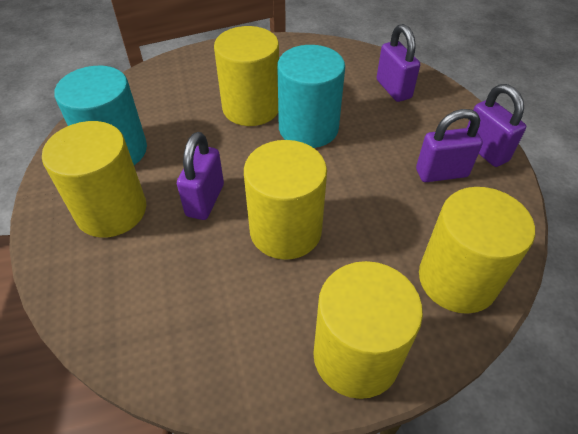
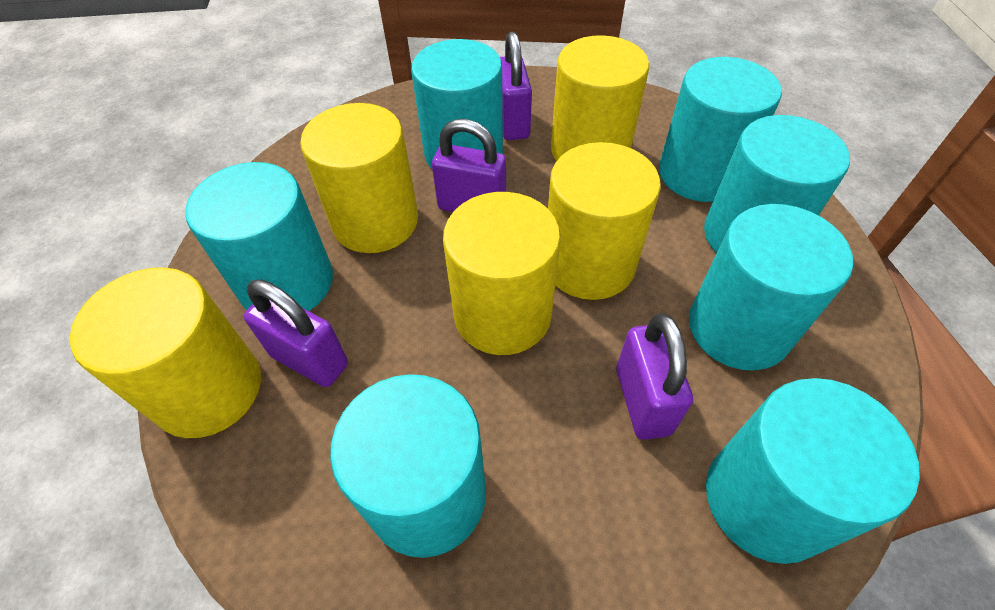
turquoise cylinder: [54,66,147,165] [277,45,345,148] = 2 -> [185,162,333,311] [330,374,486,558] [411,39,503,169] [659,57,782,202] [689,204,853,371] [704,115,850,253] [706,378,920,564] = 7

